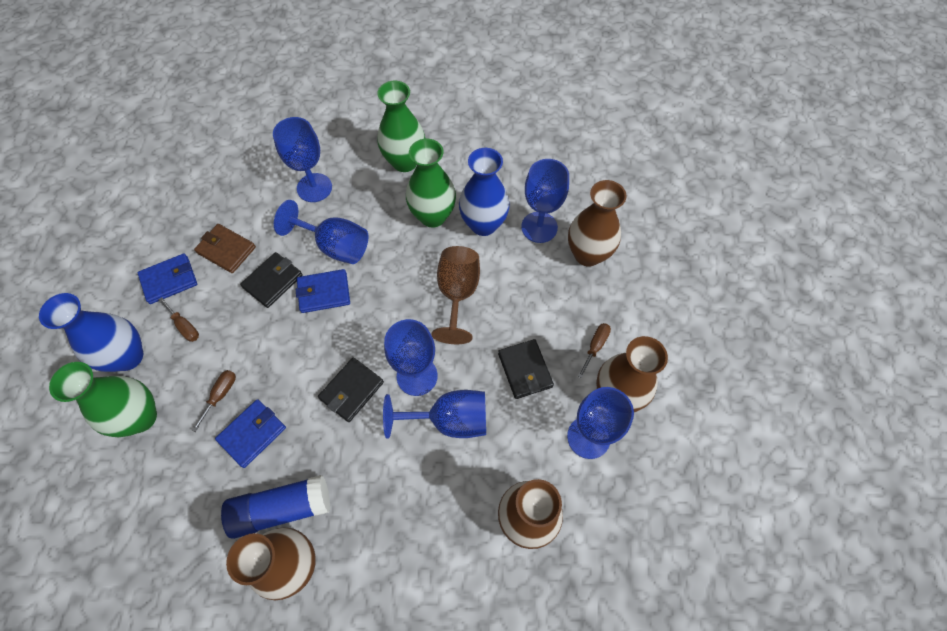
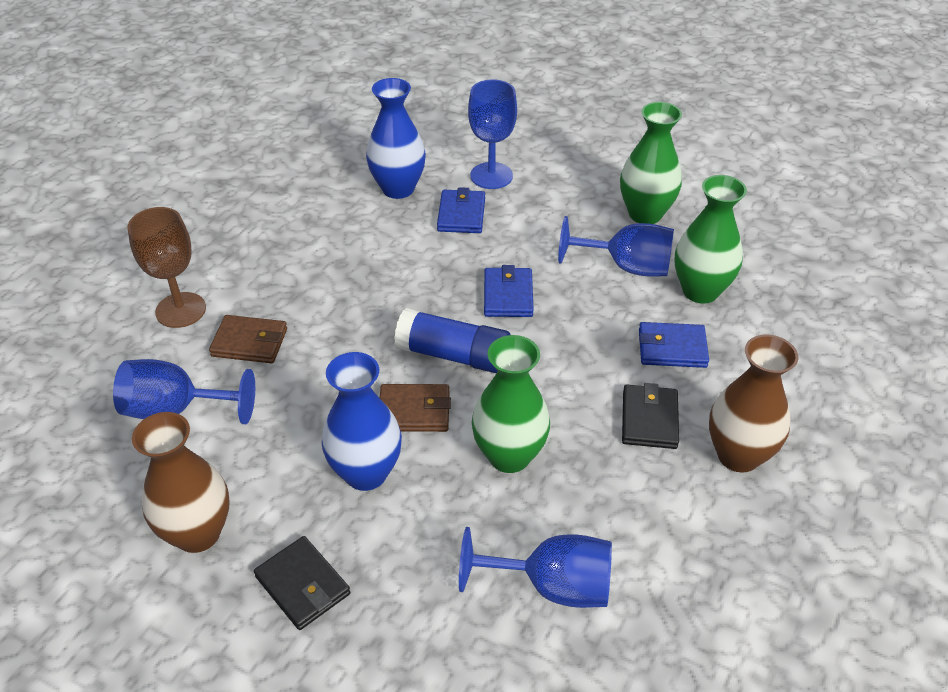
black wallet: [240,252,303,308] [318,357,384,422] [498,339,554,399] = 3 -> [254,536,350,630] [622,383,679,449] = 2
blue goblet: [273,117,332,202] [274,200,369,264] [383,390,486,439] [384,319,438,396] [521,159,569,243] [567,387,634,459] = 6 -> [113,359,255,424] [459,527,612,608] [468,79,517,189] [558,216,674,277] = 4
brown screwdriver: [159,297,199,342] [192,370,236,432] [578,323,611,378] = 3 -> none = 0
brown vase: [226,527,316,600] [498,479,563,549] [568,180,627,266] [596,336,668,412] = 4 -> [132,412,230,553] [709,334,798,472] = 2
brown wallet: [194,224,256,273] = 1 -> [209,315,287,363] [380,384,451,432] = 2

